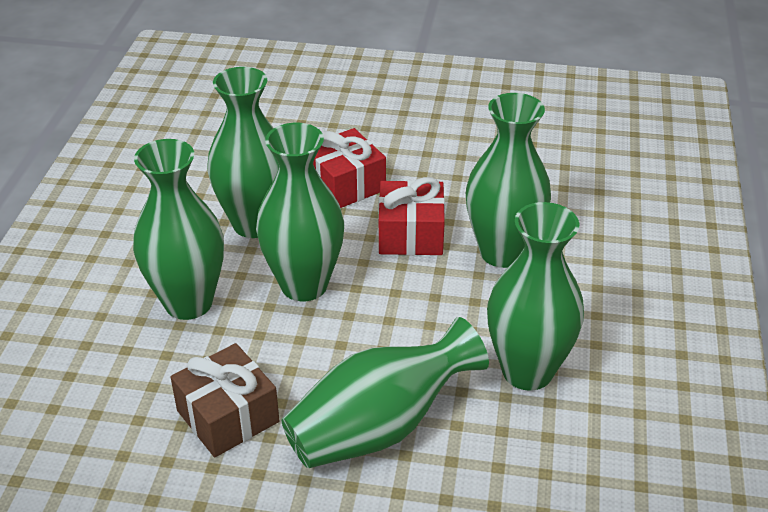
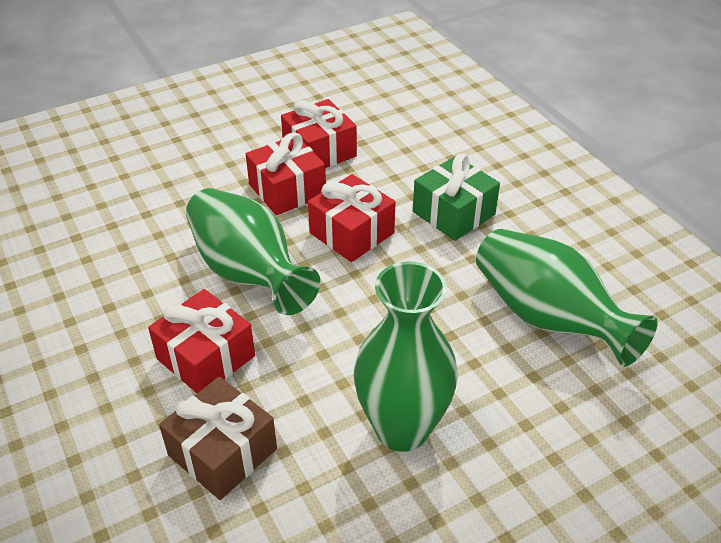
green gift: none = 0 -> [413,154,500,241] = 1
green vase: [133,139,224,320] [207,67,279,238] [256,123,344,301] [282,317,489,468] [466,93,551,268] [487,202,584,391] = 6 -> [186,188,320,315] [354,262,458,452] [476,229,658,367] = 3
red gift: [313,128,386,208] [379,177,445,255] = 2 -> [148,289,255,393] [246,132,326,215] [281,99,357,168] [308,174,396,262] = 4

